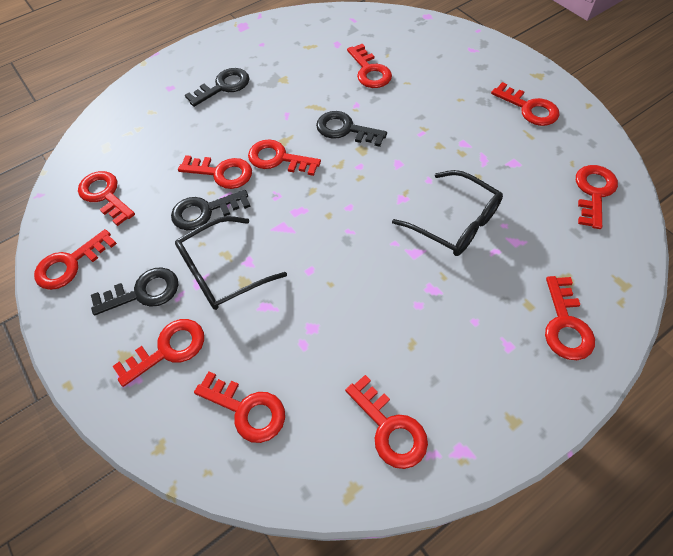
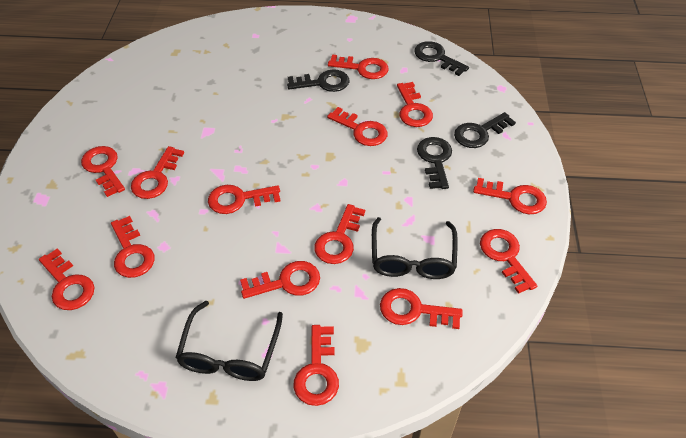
red key: [34,229,117,290] [78,171,135,226] [113,319,204,387] [178,155,252,189] [194,371,285,443] [248,139,321,176] [345,375,428,469] [347,44,392,88] [491,82,559,126] [545,276,595,360] [576,165,618,229] = 11 -> [39,248,95,310] [81,146,125,197] [111,216,155,278] [131,146,184,199] [208,185,280,214] [240,261,320,299] [294,325,339,406] [314,204,365,264] [327,107,388,146] [328,54,388,79] [380,288,463,329] [397,82,433,127] [473,178,547,214] [480,229,537,294] = 14

